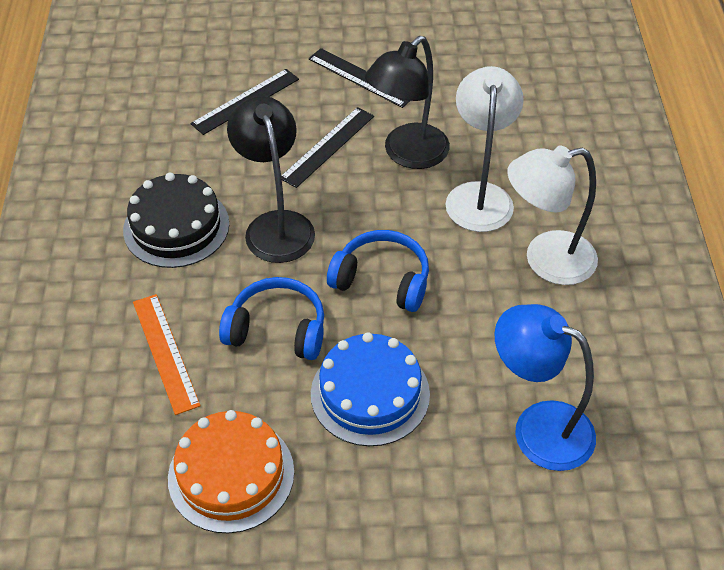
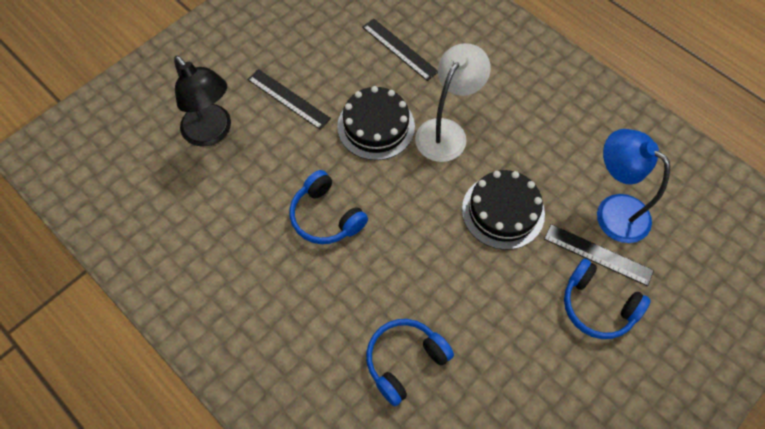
black cake: [123,173,229,268] = 1 -> [337,86,415,160] [462,170,545,250] = 2
black lamp: [227,96,315,263] [365,36,450,169] = 2 -> [174,56,231,147] = 1
blue cake: [311,332,430,446] = 1 -> none = 0
blue headphones: [219,277,324,360] [327,230,429,312] = 2 -> [290,170,368,244] [366,319,454,406] [564,258,651,339] = 3
orange cake: [168,410,294,533] = 1 -> none = 0
orange ruler: [133,294,201,415] = 1 -> none = 0
white lamp: [446,66,524,232] [507,145,598,285] = 2 -> [415,43,491,162] = 1

